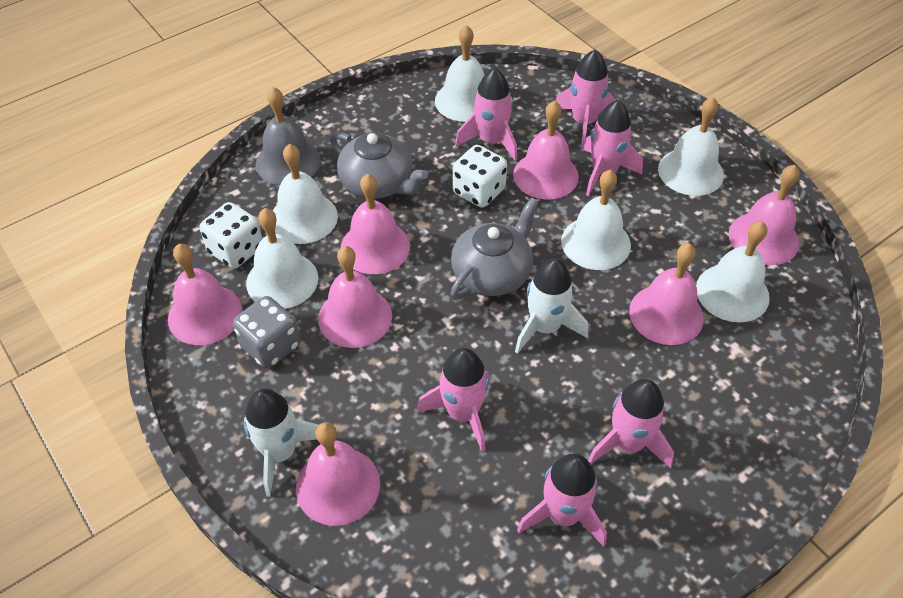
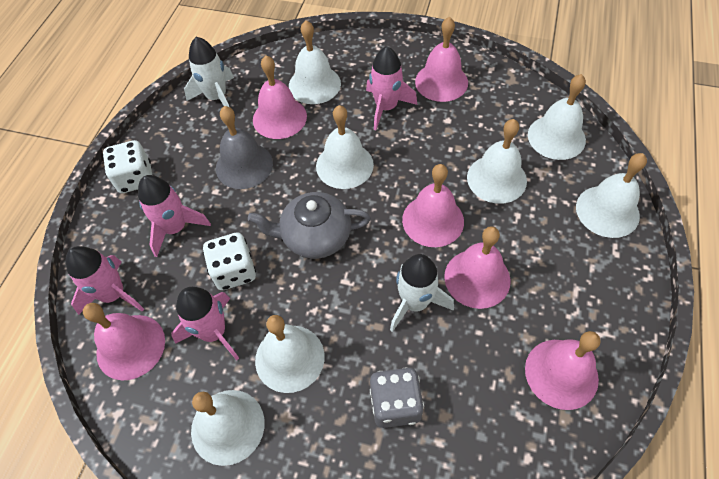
grey teapot: [330,132,428,199] [451,197,539,300] = 2 -> [248,192,371,259] = 1
pink bell: [168,244,243,345] [296,422,380,526] [318,246,392,348] [341,174,410,274] [513,100,579,200] [629,243,704,345] [729,165,800,265] = 7 -> [83,303,165,380] [253,55,307,139] [402,164,464,247] [415,17,468,102] [444,226,511,309] [525,331,601,410] = 6
pink rocket: [417,348,489,451] [455,68,517,161] [517,453,607,547] [556,49,616,147] [583,100,643,196] [588,379,674,468] = 6 -> [66,246,144,315] [138,175,211,257] [171,287,239,360] [366,46,417,130] = 4
white bell: [246,208,318,309] [273,144,338,244] [435,25,485,122] [561,169,631,270] [658,97,724,196] [696,221,770,322] = 6 -> [191,390,265,466] [255,315,325,393] [289,20,341,104] [316,105,374,189] [467,119,527,204] [528,74,586,160] [576,153,647,238] = 7

